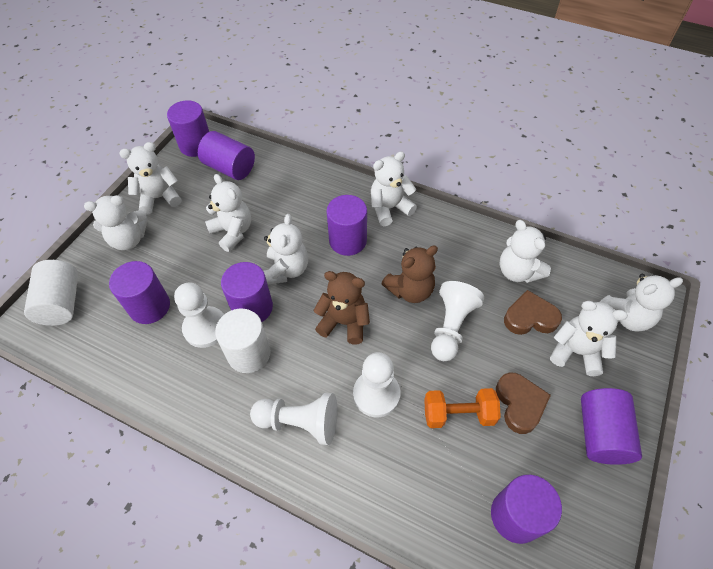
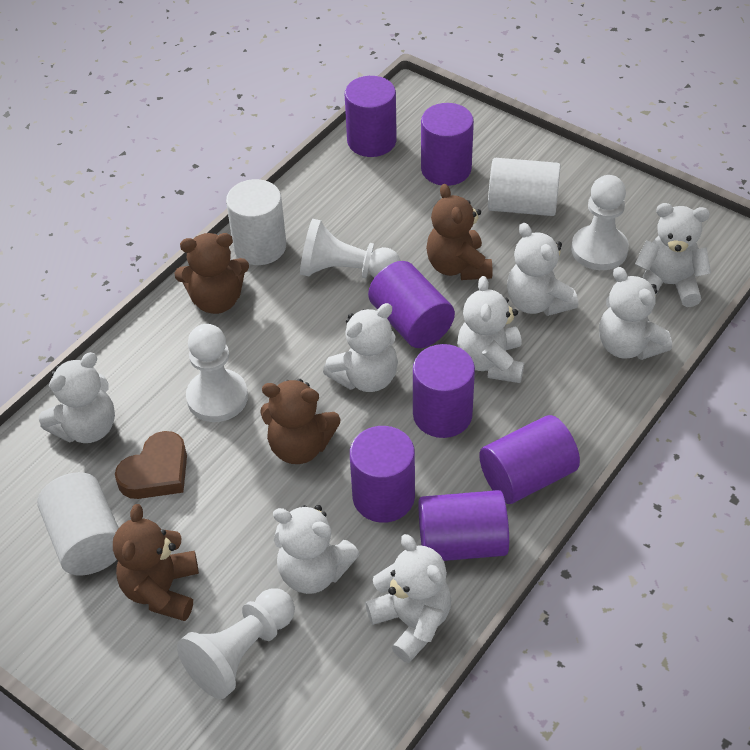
brown heart: [496,373,551,434] [504,290,562,335] = 2 -> [115,431,187,499] = 1
brown teddy bear: [313,271,370,344] [381,245,438,303] = 2 -> [113,504,199,621] [174,233,249,314] [260,379,340,464] [426,184,493,280] = 4
orange dumbbell: [424,388,501,428] = 1 -> none = 0
white cylinder: [24,260,78,326] [215,309,271,373] = 2 -> [37,472,119,575] [226,179,286,265] [488,158,561,216] = 3

